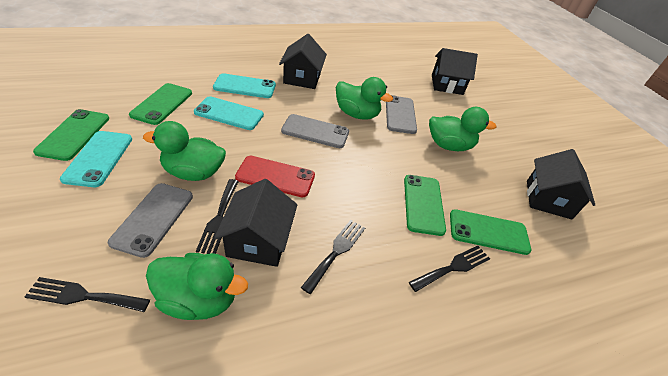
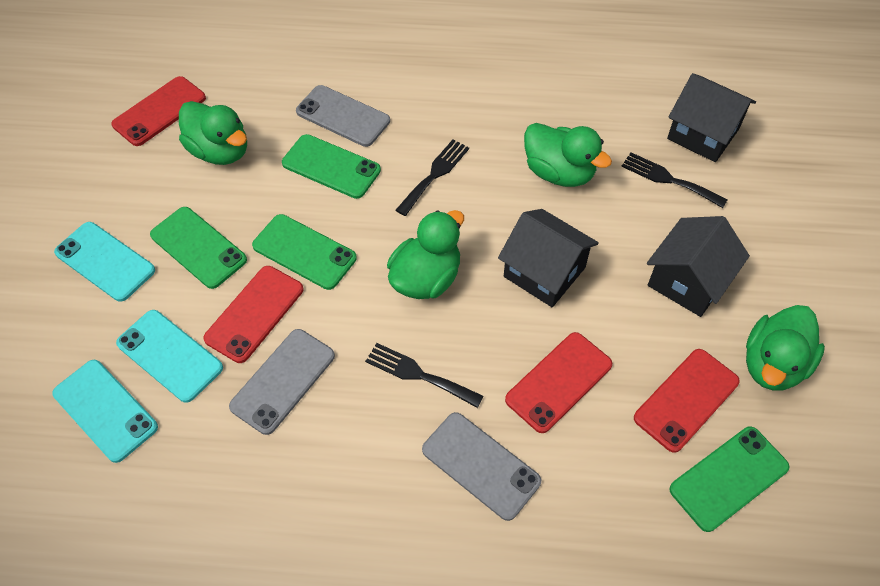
black fork: [24,277,150,312] [196,179,239,254] [301,220,365,294] [409,246,490,292] = 4 -> [365,343,484,408] [396,140,469,216] [621,152,728,208] = 3
black house: [214,179,297,267] [279,34,327,89] [432,48,478,95] [527,149,595,220] = 4 -> [498,209,599,307] [647,216,750,317] [667,73,756,162] = 3
red phone: [235,156,315,197] = 1 -> [112,76,206,146] [203,266,304,363] [505,332,612,433] [634,349,740,453] = 4

